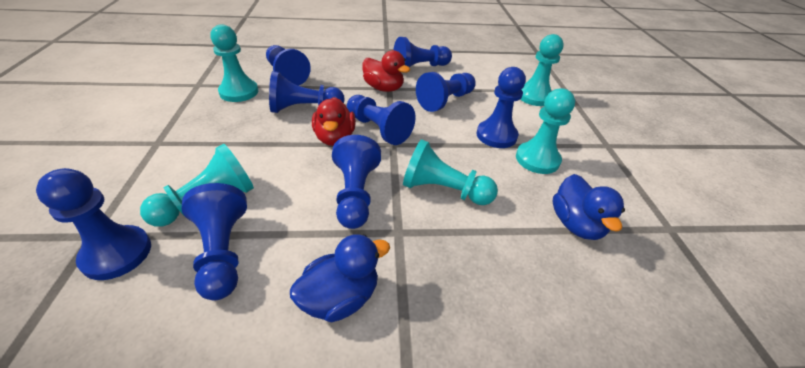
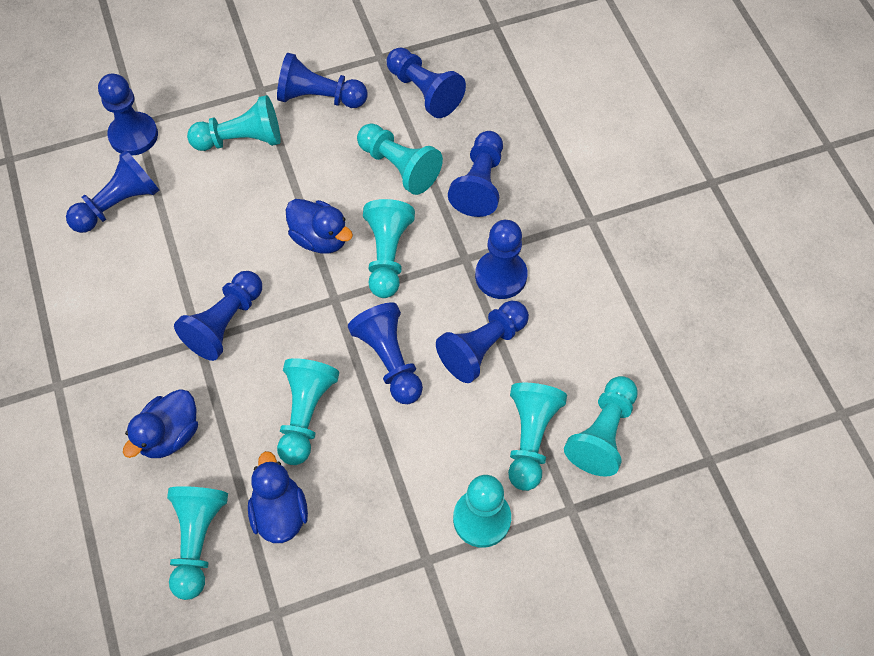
blue duck: [290,234,390,322] [552,174,625,240] = 2 -> [123,389,198,458] [248,451,308,543] [286,199,353,253] = 3
red duck: [312,97,356,146] [362,50,410,92] = 2 -> none = 0
turquoise pawn: [140,144,254,227] [210,24,258,102] [403,139,498,205] [516,88,575,174] [520,34,564,106] = 5 -> [167,486,228,600] [187,95,281,151] [277,358,339,465] [357,123,443,195] [363,199,415,298] [453,475,511,548] [508,383,567,491] [564,376,638,477] = 8

